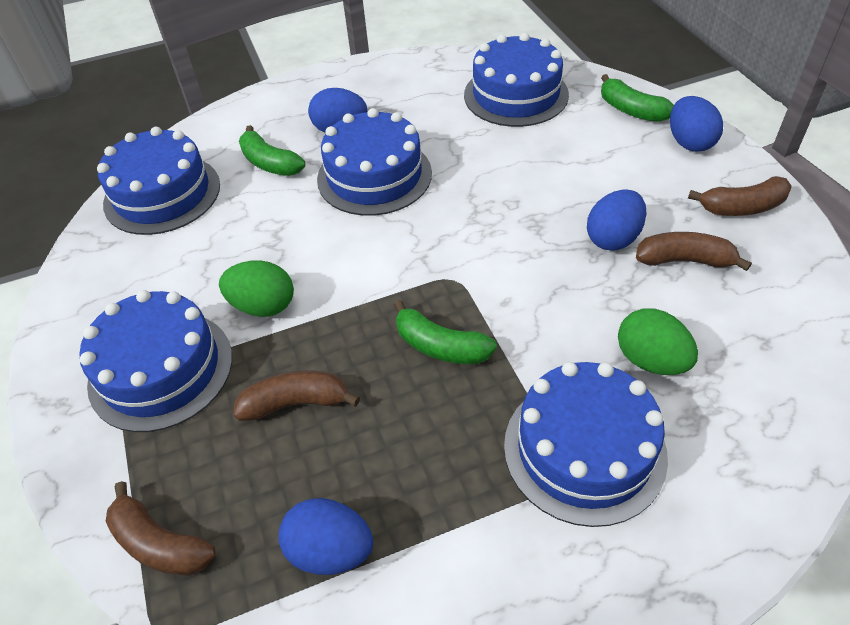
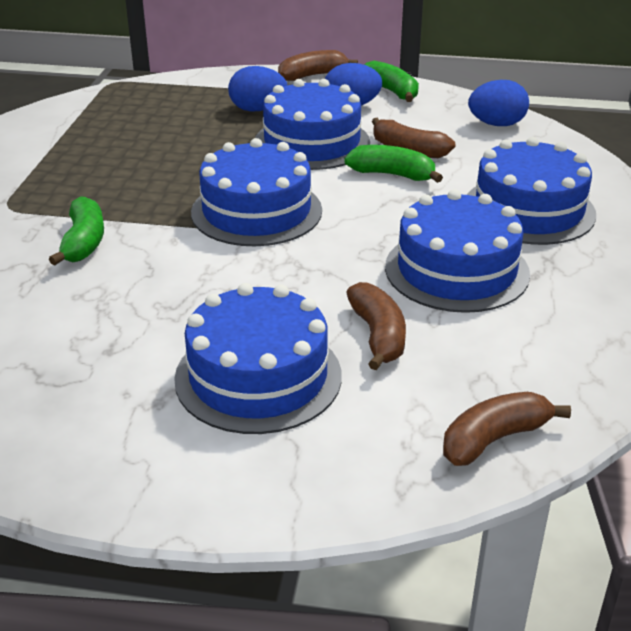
blue egg: [279,498,373,575] [308,88,367,132] [587,189,647,251] [670,96,723,152] = 4 -> [228,66,287,112] [325,63,382,106] [468,80,529,126] = 3
green egg: [219,260,294,317] [618,308,698,375] = 2 -> none = 0

